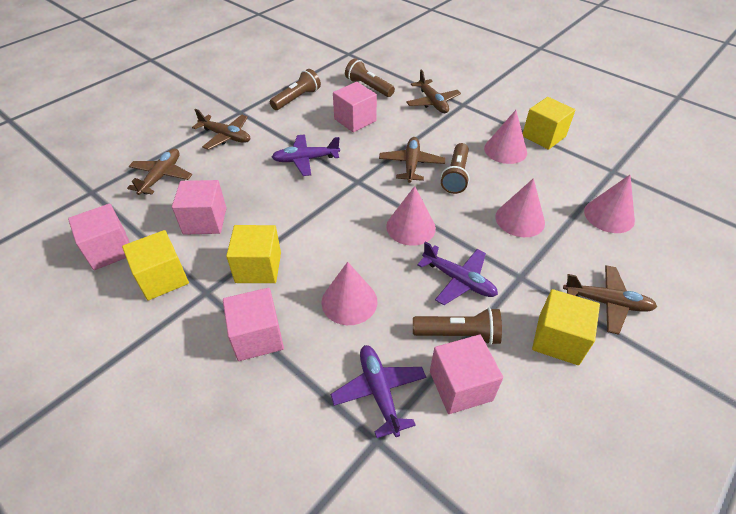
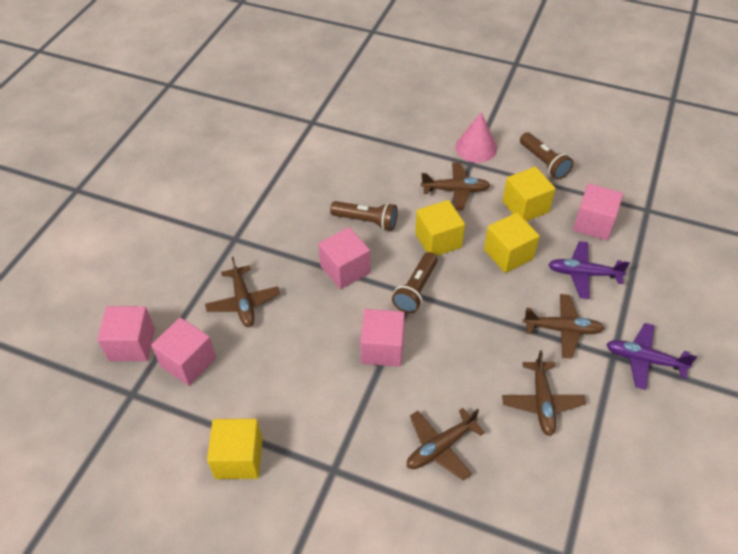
brown flashlight: [270,69,321,110] [345,58,395,97] [413,308,502,345] [441,143,470,194] = 4 -> [330,201,398,231] [392,252,438,313] [520,132,574,180] = 3
pink cone: [322,262,377,325] [386,186,436,246] [484,110,527,164] [496,178,545,237] [584,175,635,233] = 5 -> [455,112,497,163] = 1
purple plane: [272,134,340,176] [330,345,426,438] [417,242,498,305] = 3 -> [548,241,630,299] [606,323,697,390] = 2

